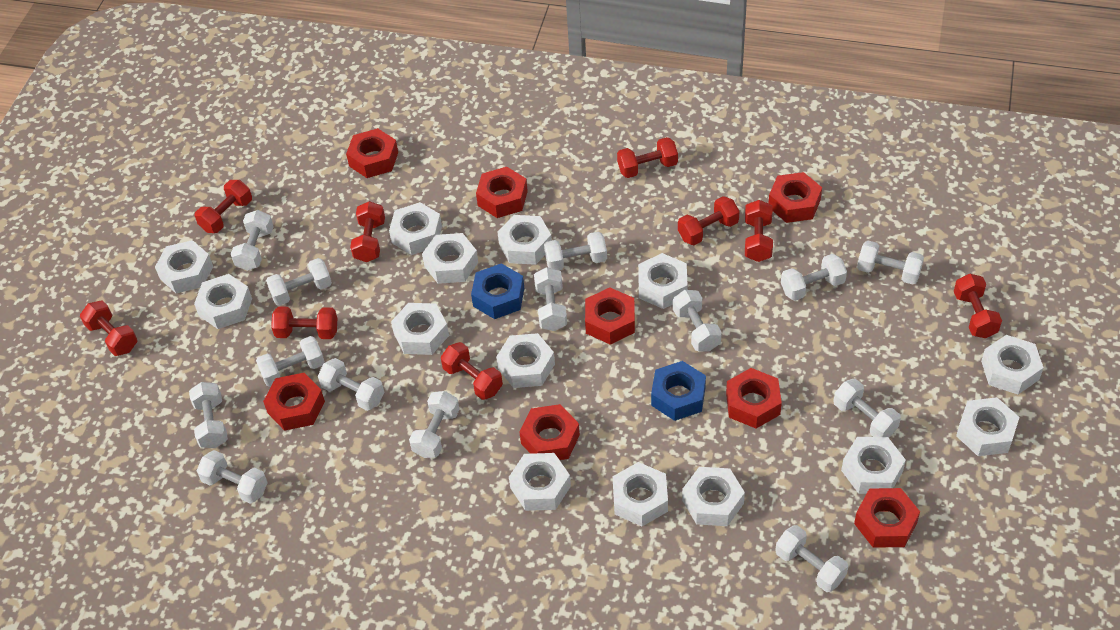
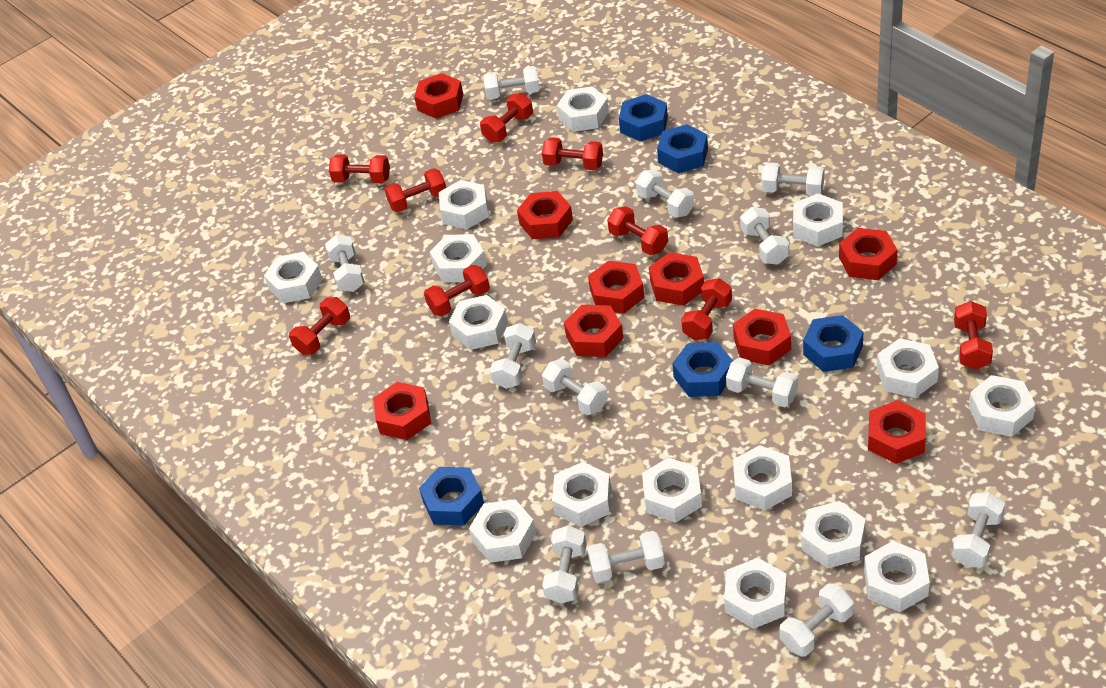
blue nut: [471,263,524,319] [651,361,706,421] = 2 -> [419,467,484,525] [619,94,668,142] [657,124,708,173] [672,342,733,397] [803,315,863,372] = 5
red nut: [263,373,325,431] [346,128,398,178] [476,167,528,218] [519,404,580,460] [585,287,635,345] [726,368,782,428] [768,172,822,223] [854,488,920,548] = 8 -> [373,382,431,440] [414,73,463,118] [517,191,573,239] [564,305,623,357] [588,261,645,313] [649,252,704,306] [733,309,791,366] [839,228,897,280] [868,400,926,464] = 9
white dumbbell: [189,382,228,448] [197,450,268,504] [231,210,274,271] [256,336,325,387] [266,258,332,306] [318,358,384,411] [409,391,460,458] [534,267,567,331] [544,232,607,270] [673,290,722,352] [775,525,848,592] [781,254,847,301] [834,379,901,438] [857,241,924,285] = 14 -> [325,235,365,292] [483,66,540,100] [490,323,536,389] [542,359,608,415] [542,526,587,603] [587,531,665,583] [636,169,694,218] [726,358,798,407] [740,207,789,265] [761,162,824,196] [779,584,854,657] [952,492,1005,567] = 12
white nut: [155,240,213,293] [194,274,252,329] [389,202,442,255] [391,303,449,355] [422,233,478,284] [496,333,555,388] [497,215,552,265] [509,453,571,511] [613,462,668,526] [638,253,688,309] [682,467,745,526] [841,437,906,494] [956,397,1019,456] [981,335,1044,394] = 14 -> [264,252,322,303] [430,234,487,283] [439,180,489,229] [449,295,508,350] [469,499,536,563] [552,462,611,527] [557,86,609,132] [642,458,702,523] [724,558,787,629] [733,445,792,510] [793,193,843,247] [802,501,866,569] [864,541,930,612] [877,338,939,398] [969,375,1035,437] = 15

